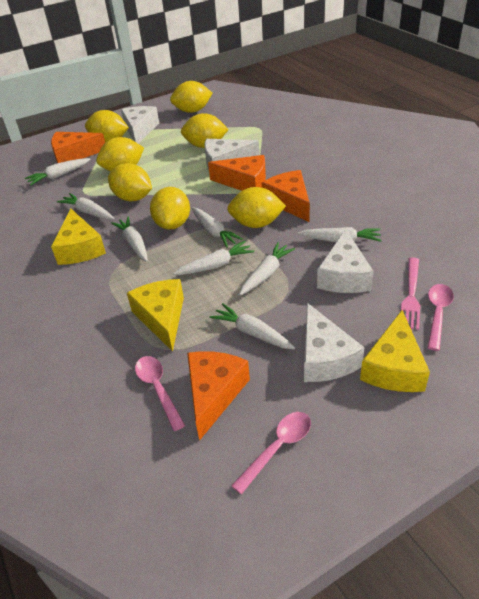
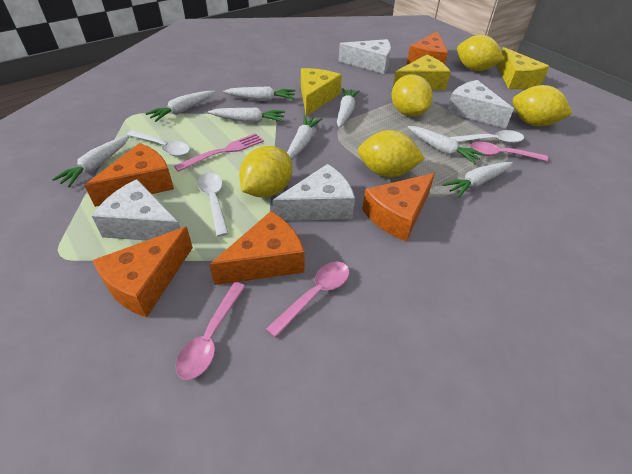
orange cheese: [51,132,105,163] [187,351,250,441] [208,155,266,191] [262,170,310,222] = 4 -> [84,143,174,207] [93,227,193,317] [209,211,305,285] [362,173,435,242] [407,32,448,64] = 5
white spoon: none = 0 -> [127,130,190,156] [198,173,229,237] [449,130,524,143] = 3
yellow lemon: [85,110,129,143] [96,137,144,172] [108,163,152,201] [150,187,190,230] [170,81,212,113] [181,113,229,148] [227,187,286,228] = 7 -> [239,146,292,198] [358,130,425,177] [392,75,433,117] [457,35,504,71] [512,85,573,126] = 5

